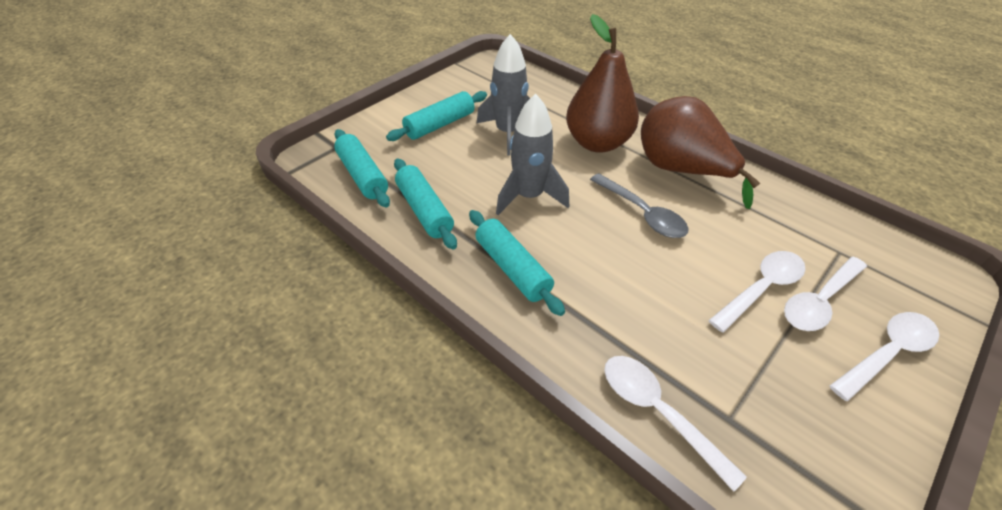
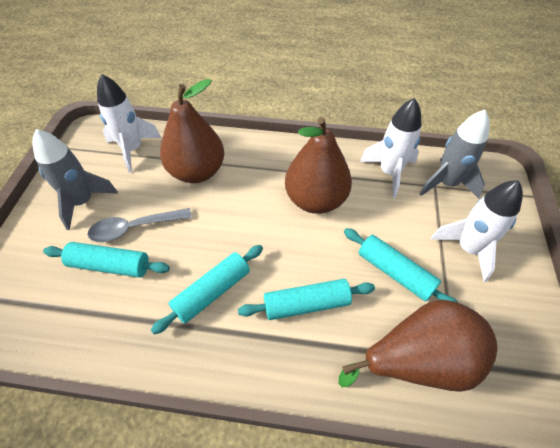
brown pear: [566,14,639,153] [641,96,760,209] = 2 -> [160,79,224,183] [285,117,352,214] [339,299,497,392] = 3
white rocket: none = 0 -> [97,74,161,173] [360,98,422,198] [431,180,523,282] = 3
white spoon: [604,356,747,492] [708,251,805,333] [784,257,867,331] [830,312,939,401] = 4 -> none = 0

